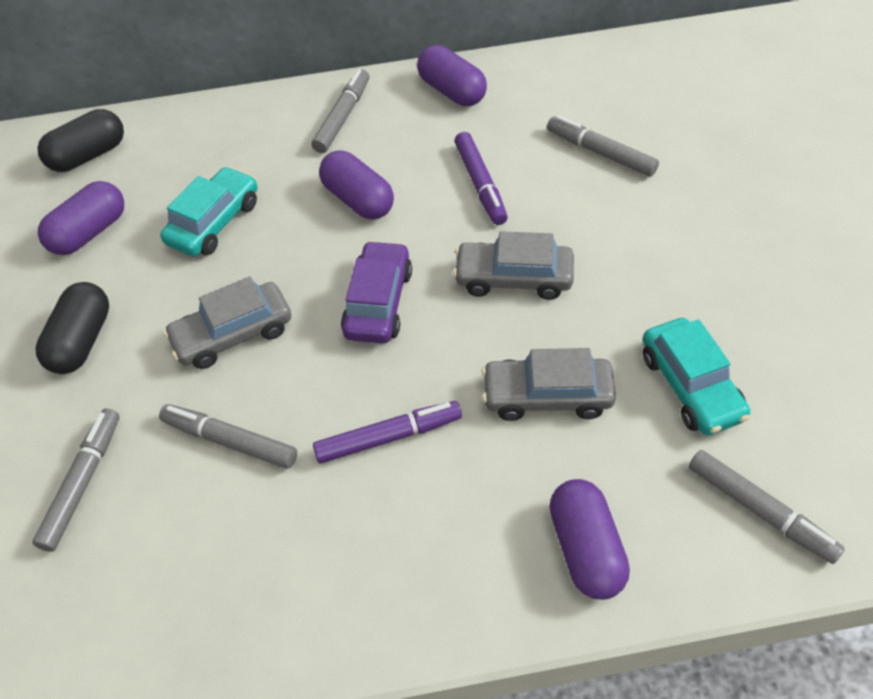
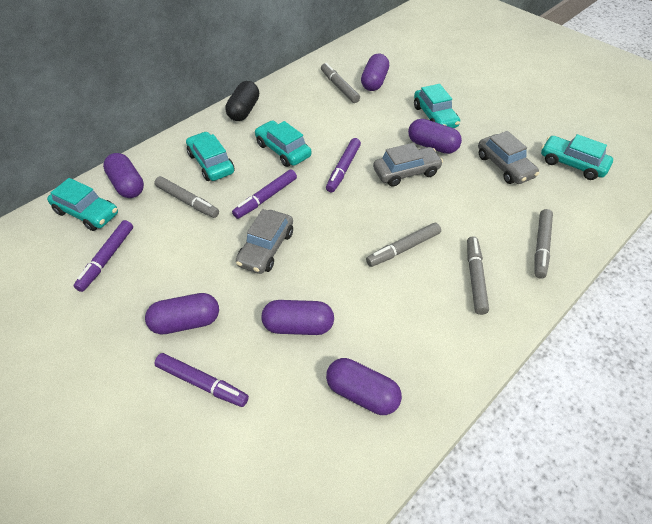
black capsule: [36,282,109,374] [38,109,124,172] = 2 -> [225,81,259,121] = 1
purple capsule: [38,181,124,255] [319,151,394,220] [417,45,487,106] [549,479,630,600] = 4 -> [103,153,144,198] [145,293,219,334] [261,300,334,335] [326,358,402,415] [361,54,389,91] [408,119,462,154] = 6
purple car: [341,240,412,344] = 1 -> none = 0
purple marker: [313,401,462,463] [455,132,508,225] = 2 -> [73,220,133,292] [154,353,249,407] [232,169,297,219] [326,138,361,193] = 4
turquoise car: [160,166,257,257] [643,318,750,435] = 2 -> [47,178,118,231] [186,131,234,181] [255,120,311,167] [414,84,460,128] [541,134,613,180] = 5

